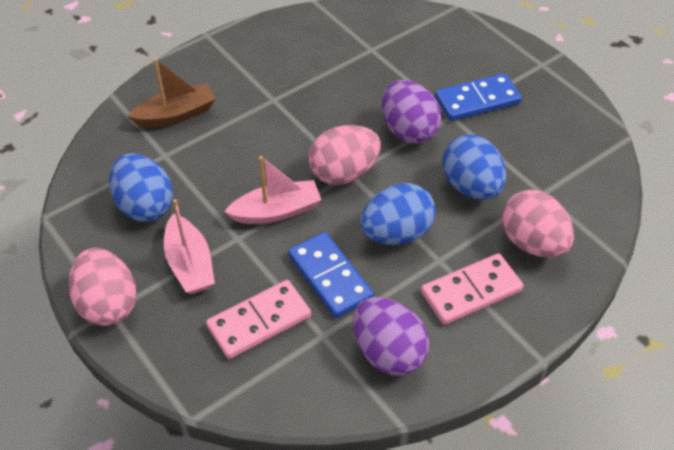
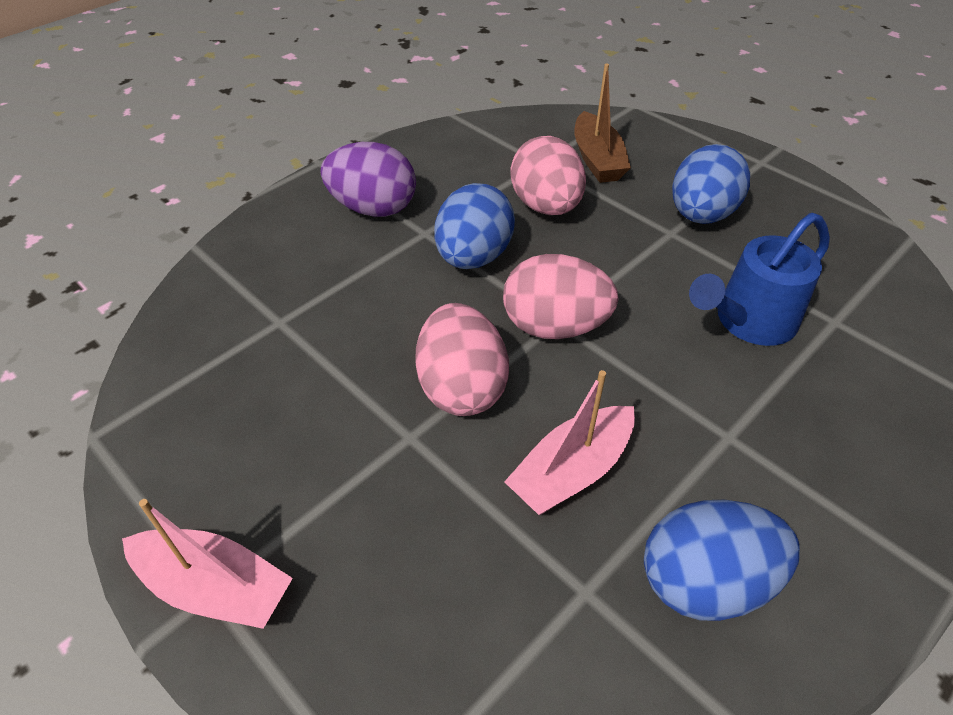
blue domino: [288,232,374,318] [435,73,522,121] = 2 -> none = 0
blue watering can: none = 0 -> [689,213,830,346] = 1
pink domino: [206,280,311,359] [421,253,524,325] = 2 -> none = 0
purple egg: [353,297,429,376] [382,80,442,144] = 2 -> [321,142,416,217] = 1

